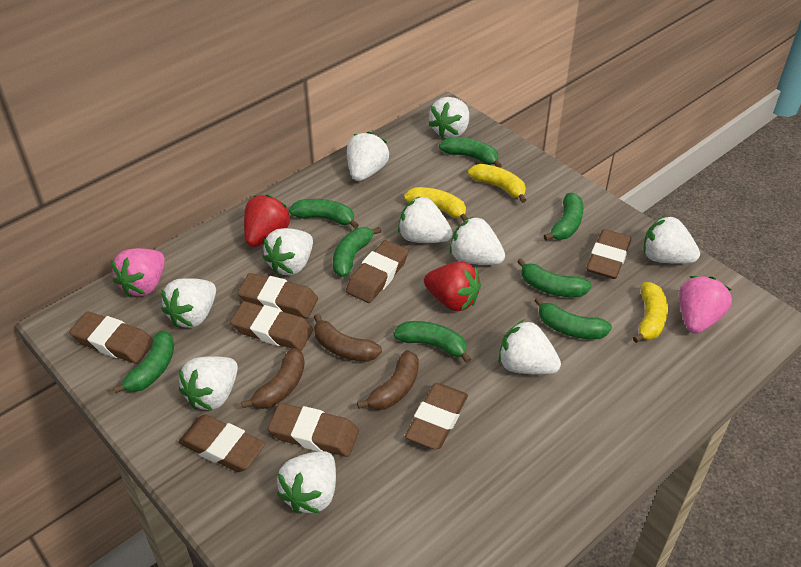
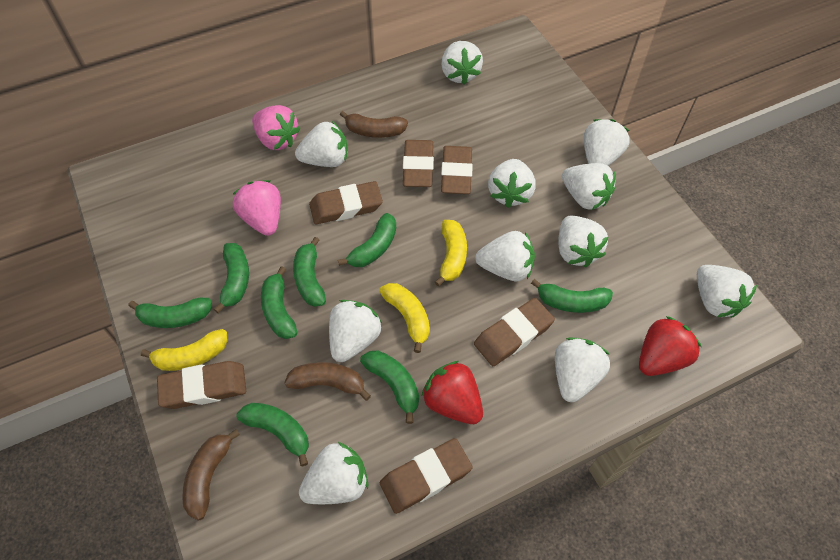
brown eraser: [69,311,153,364] [178,415,265,472] [230,301,313,351] [237,273,318,318] [268,403,359,457] [346,240,408,303] [405,383,468,450] [586,229,631,279] = 8 -> [157,361,246,409] [309,181,383,224] [380,438,473,514] [403,140,434,187] [441,146,473,194] [474,298,555,366] = 6
white strawberry: [162,278,216,328] [179,356,238,410] [262,228,313,275] [277,451,336,514] [347,132,389,181] [398,196,453,243] [428,97,469,138] [450,216,505,265] [499,320,561,375] [644,216,700,264] = 10 -> [295,121,347,167] [299,442,368,504] [329,300,382,362] [441,41,483,85] [475,231,535,281] [488,159,536,208] [555,337,610,402] [558,216,608,268] [562,163,616,210] [584,119,629,166] [697,265,757,318] = 11

